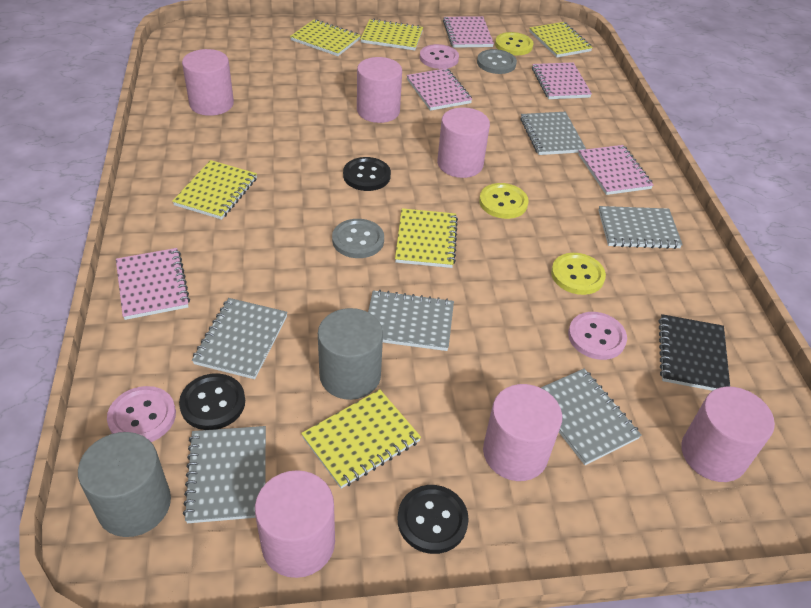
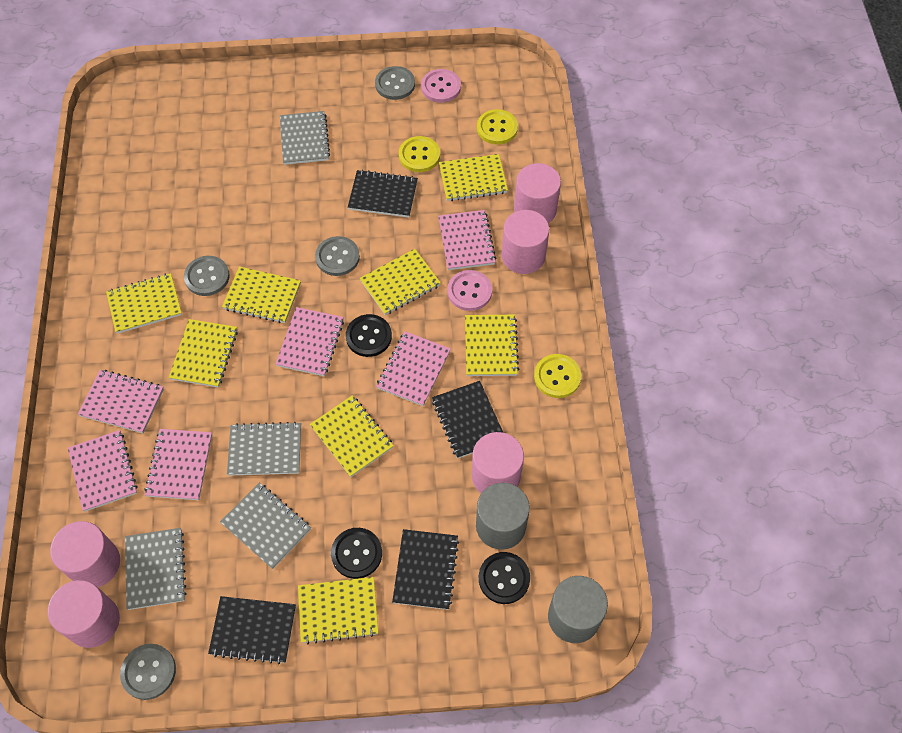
black notebook: [659,314,730,391] = 1 -> [208,596,296,664] [348,170,418,218] [392,529,459,610] [432,381,503,459] = 4
grey button: [332,219,384,258] [477,49,517,74] = 2 -> [120,644,176,700] [184,256,230,296] [315,236,360,276] [375,66,415,100] = 4
grey notebook: [183,426,266,523] [192,298,288,379] [368,290,454,351] [520,112,586,155] [541,369,641,465] [598,206,683,249] = 6 -> [125,528,187,610] [220,483,311,569] [227,422,301,476] [280,111,330,165] = 4
pink button: [107,386,176,442] [420,44,459,69] [568,312,627,360] = 3 -> [421,69,461,103] [447,270,492,311] = 2
pink cylinder: [182,49,234,116] [255,470,335,578] [357,57,402,123] [437,107,490,178] [483,384,562,481] [681,387,775,482] = 6 -> [48,580,120,648] [50,521,120,587] [472,432,524,493] [501,210,549,274] [514,163,561,223] = 5
pink notebook: [116,248,190,320] [406,68,472,111] [443,16,494,48] [532,62,592,99] [578,145,653,195] = 5 -> [68,430,138,512] [78,370,164,433] [144,429,212,500] [276,307,344,376] [376,331,451,406] [438,210,496,270] = 6
yellow notebook: [172,160,257,220] [290,19,361,56] [301,389,421,489] [360,19,423,51] [395,208,458,268] [529,22,593,58] = 6 -> [106,273,182,334] [169,319,238,388] [222,266,301,323] [298,577,379,644] [310,395,394,477] [360,249,441,315] [439,154,508,201] [465,315,519,376] = 8

